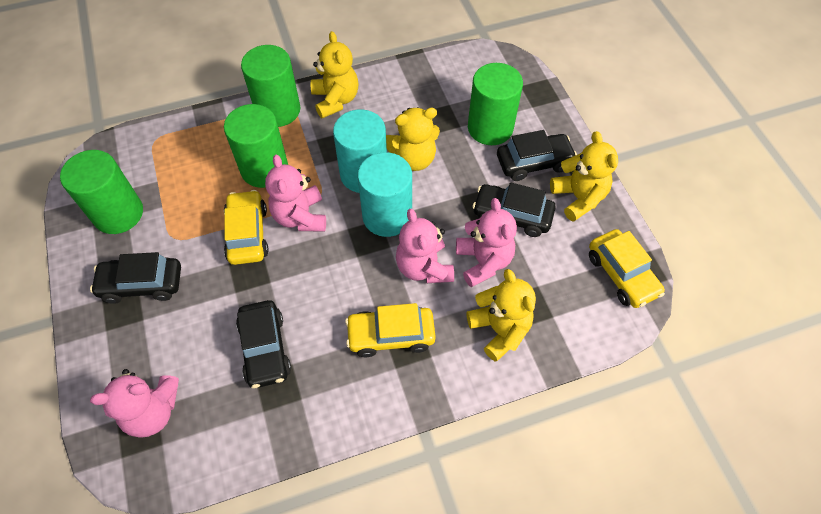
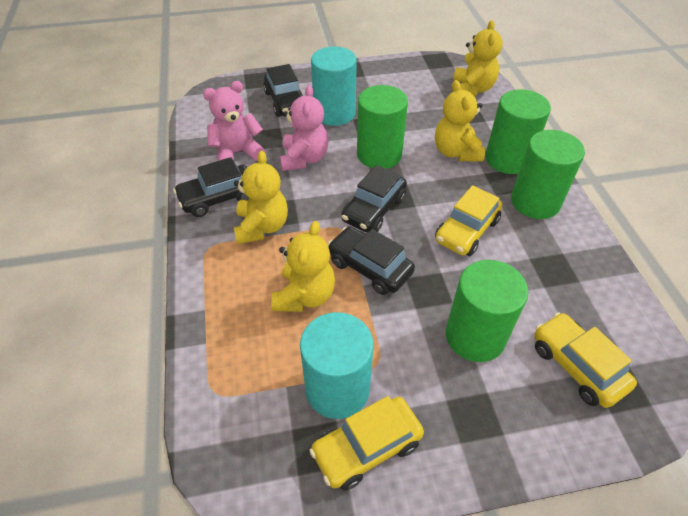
pink teddy bear: [90,369,179,438] [265,155,326,231] [396,209,454,283] [456,198,517,287] = 4 -> [203,81,265,161] [280,85,329,171] = 2

